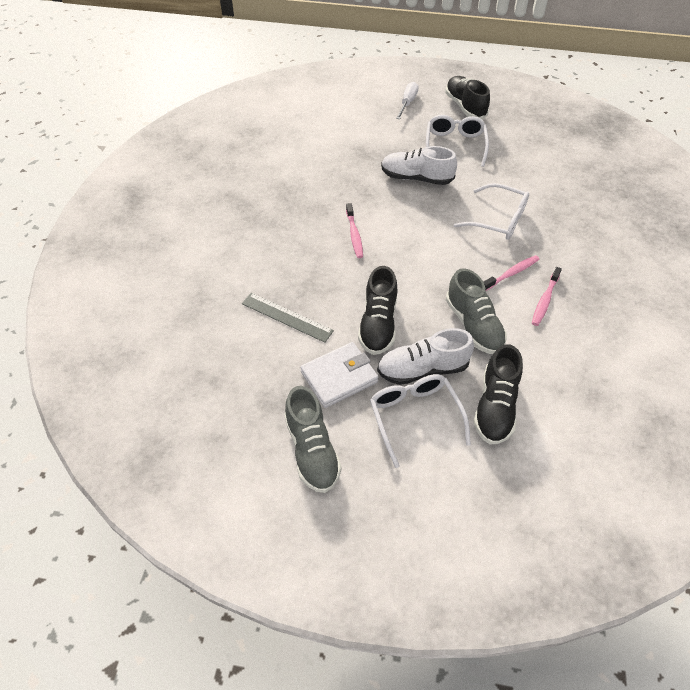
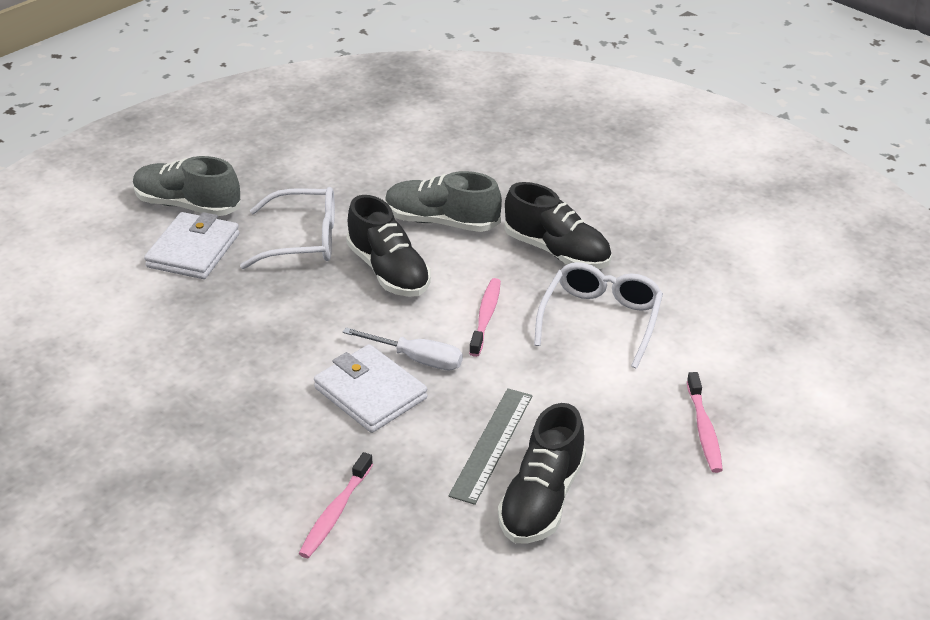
white glasses: [370,374,471,468] [426,115,489,167] [454,183,529,240] = 3 -> [240,187,335,269] [534,262,663,369] = 2
white shoe: [377,328,474,385] [381,146,457,185] = 2 -> none = 0
white wallet: [300,342,379,408] = 1 -> [144,212,239,279] [314,344,428,433] = 2

